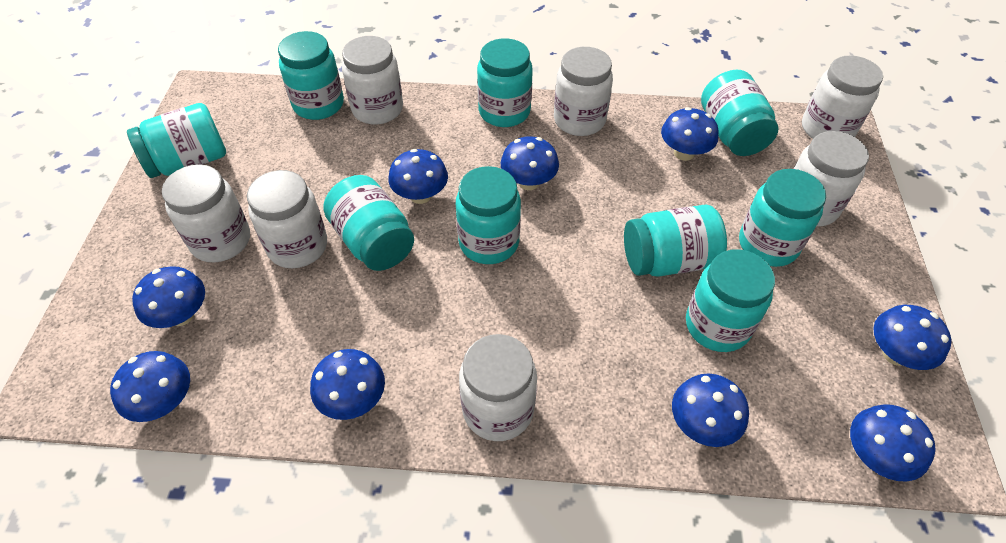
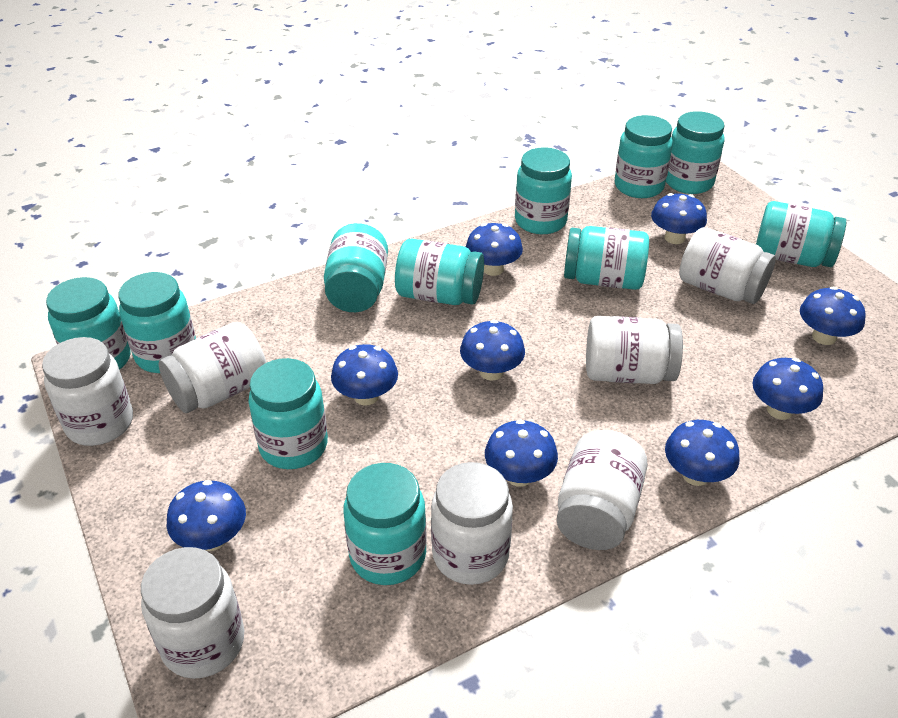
turquoise jar: [127,103,226,178] [278,31,344,120] [323,175,414,271] [456,166,521,264] [477,38,533,127] [624,205,727,277] [686,249,775,352] [701,70,779,156] [739,169,826,267] = 9 -> [46,277,131,370] [118,272,196,373] [248,358,328,469] [324,223,388,312] [343,463,427,585] [395,239,484,305] [515,147,572,234] [564,226,649,290] [615,115,673,198] [666,111,725,194] [756,201,846,267] = 11

